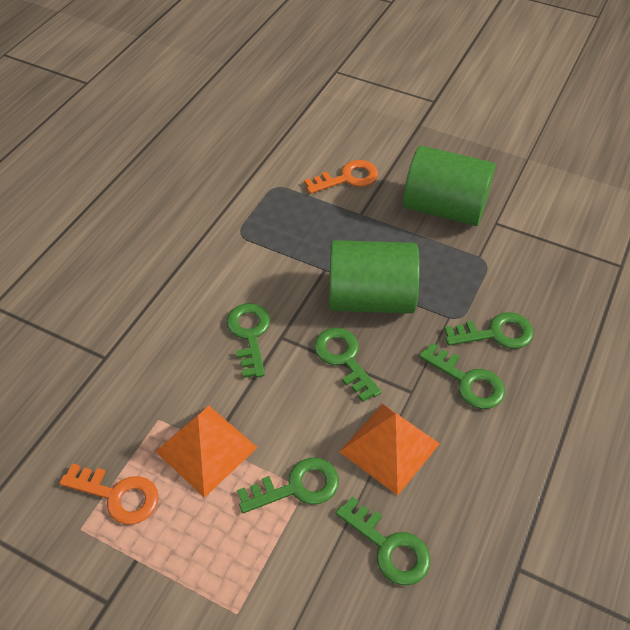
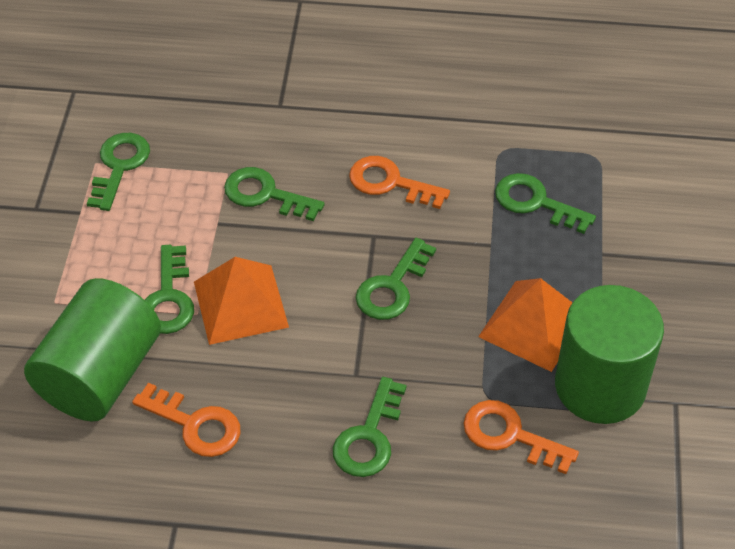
orange key: [59,463,159,525] [304,160,378,194] = 2 -> [132,383,240,457] [349,156,450,209] [464,400,579,474] = 3

